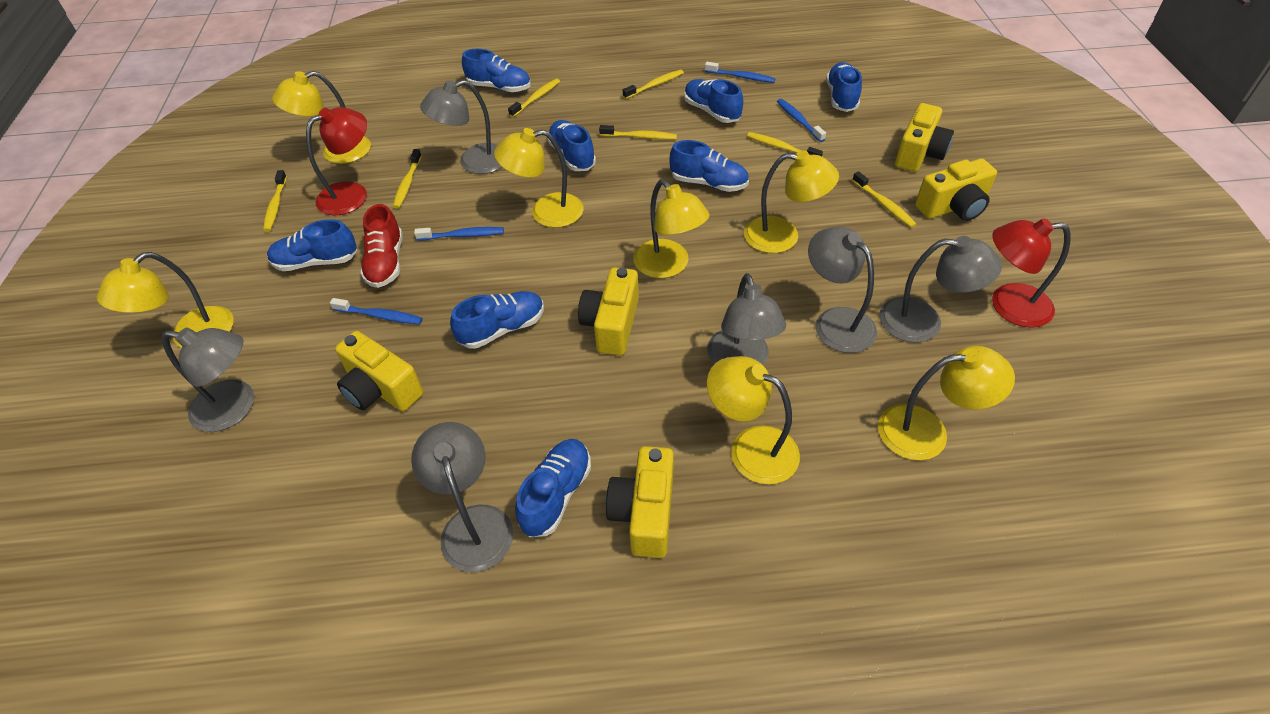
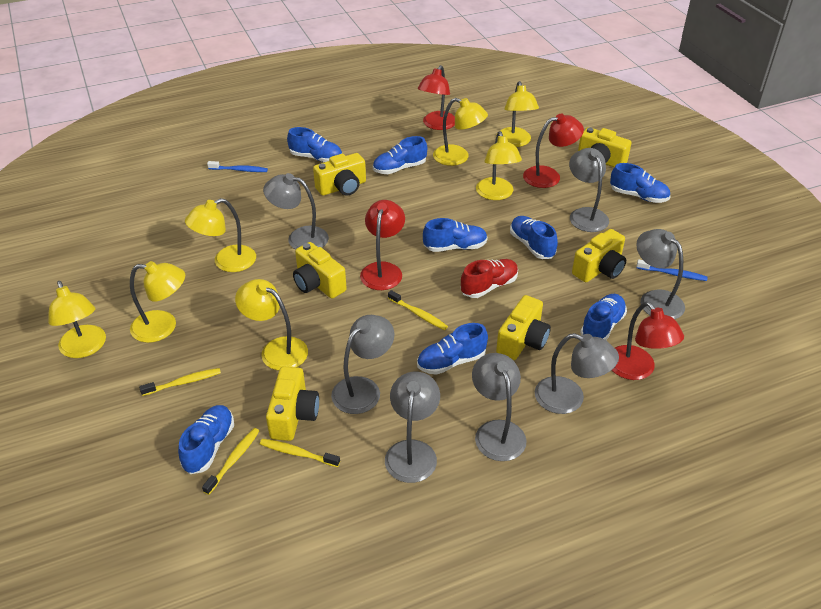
blue toothbrush: [330,298,423,324] [414,227,504,241] [705,62,776,83] [777,99,826,142] = 4 -> [207,161,268,172] [637,259,708,281] = 2
grey lamp: [162,327,254,432] [411,422,514,572] [420,80,502,174] [707,273,786,365] [808,227,877,353] [879,236,1002,343] = 6 -> [263,173,329,250] [331,315,394,414] [385,372,440,483] [472,353,527,461] [535,333,619,414] [569,148,609,232] [636,229,685,319] = 7
red lamp: [306,107,367,216] [992,218,1071,328] = 2 -> [360,200,405,290] [418,65,455,130] [523,114,584,188] [612,302,684,380] = 4
yellow camera: [335,331,423,411] [578,267,639,355] [606,446,674,558] [895,103,954,172] [915,159,997,221] = 5 -> [266,367,319,441] [293,242,347,299] [313,153,366,196] [496,295,551,360] [572,229,626,282] [578,127,632,167] = 6
yellow toothbrush: [263,170,287,232] [393,149,422,209] [508,79,560,117] [599,125,677,140] [623,70,684,99] [747,132,823,156] [852,171,917,228] = 7 -> [139,368,221,396] [202,428,259,495] [260,439,340,467] [388,290,448,330] = 4

